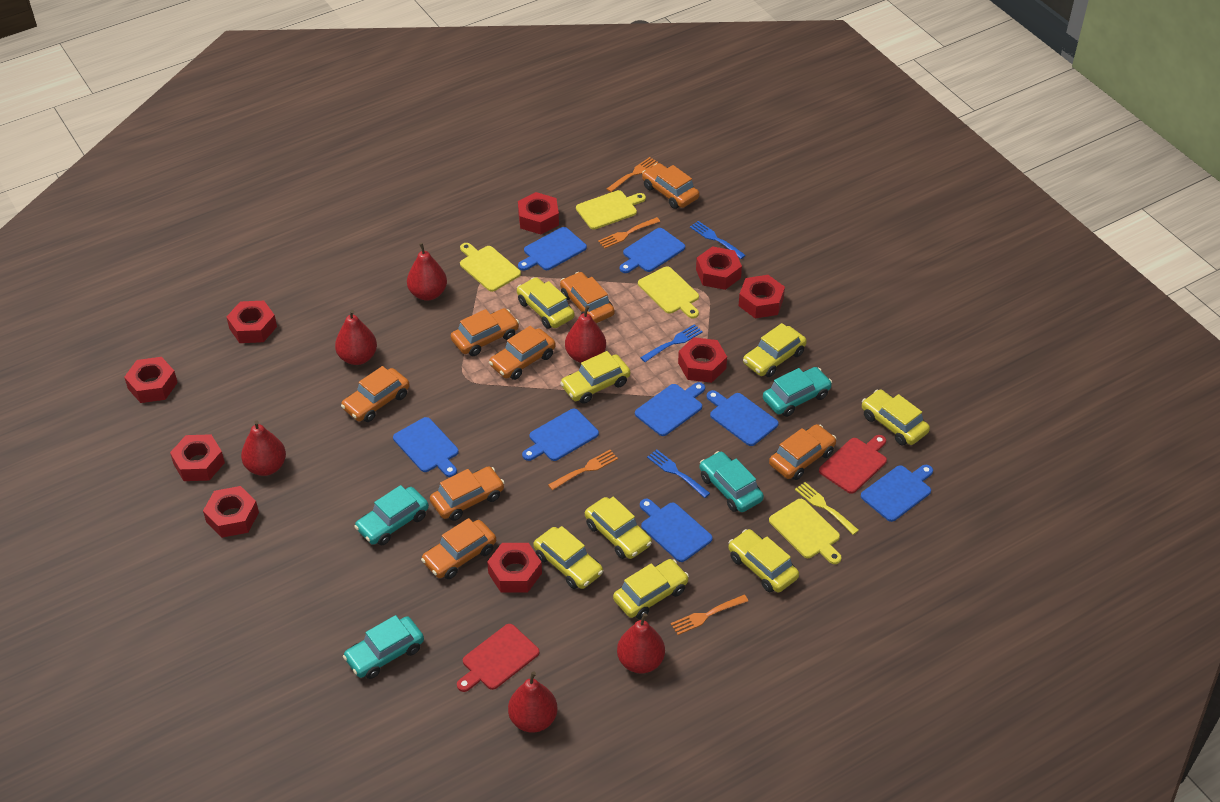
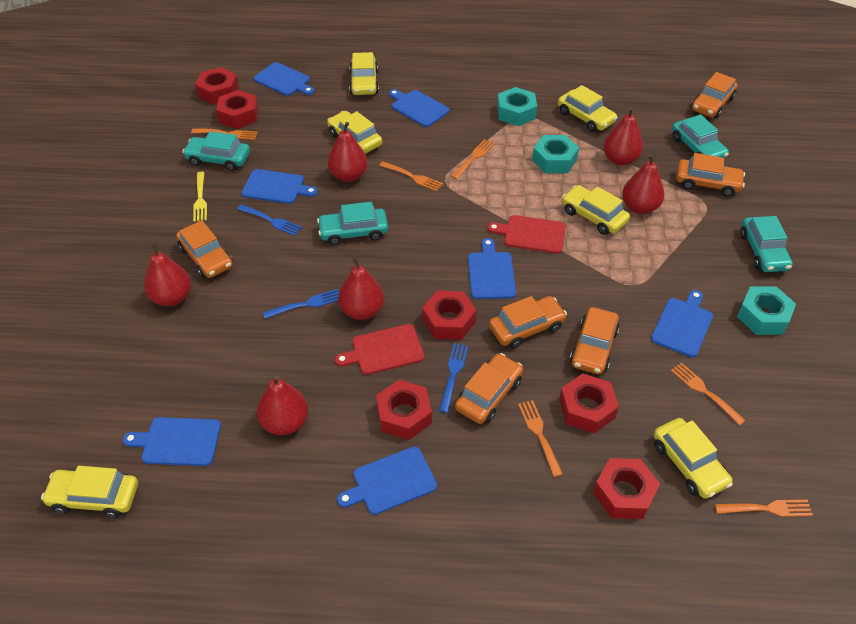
blue cutting board: [393,417,459,477] [518,227,587,271] [522,409,599,461] [620,228,685,273] [635,382,705,436] [640,499,713,562] [707,390,779,446] [861,465,933,522] = 8 -> [123,417,221,466] [241,169,318,204] [254,62,314,96] [337,446,437,515] [389,89,450,127] [468,238,516,299] [651,290,713,357] = 7
orange car: [341,366,410,422] [421,518,496,579] [430,466,505,521] [451,308,519,356] [489,326,556,380] [560,272,615,323] [642,163,699,209] [769,424,836,480] = 8 -> [176,220,233,278] [455,353,523,424] [489,296,567,349] [570,307,620,375] [676,153,745,197] [691,72,737,118] = 6
orange fork: [548,450,618,490] [598,217,660,249] [607,157,658,192] [671,595,748,635] = 4 -> [191,128,258,140] [379,162,443,191] [451,139,495,179] [518,400,563,477] [671,363,746,426] [715,500,813,517] = 6
red nut: [124,357,178,403] [170,434,225,481] [203,486,259,538] [227,301,277,343] [487,543,542,593] [518,192,559,234] [678,337,727,383] [696,246,742,290] [739,275,785,318] = 9 -> [195,67,239,105] [216,90,258,129] [376,380,432,440] [422,290,477,340] [559,374,619,434] [593,458,660,519] = 6
turquoise nut: none = 0 -> [497,87,537,126] [532,135,579,173] [737,286,796,335] = 3
yellow car: [517,277,575,329] [533,526,603,589] [560,351,630,404] [585,497,652,559] [613,559,689,619] [728,529,799,593] [743,323,807,377] [862,390,930,446] = 8 -> [41,466,138,518] [327,111,382,154] [349,52,379,95] [558,85,617,132] [562,185,630,235] [654,418,733,499] = 6
yellow cutting board: [460,243,521,292] [576,190,646,230] [638,266,699,318] [769,499,842,564] = 4 -> none = 0

